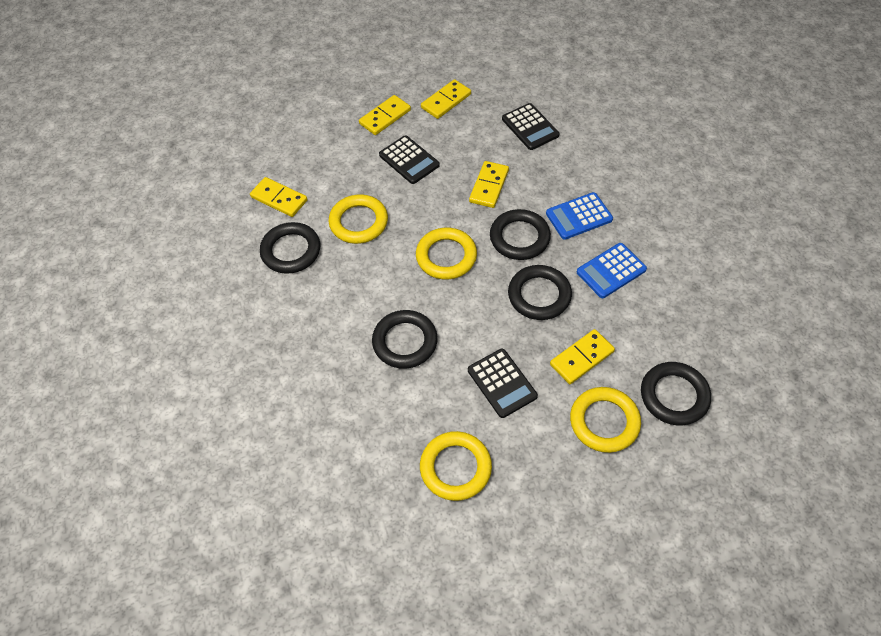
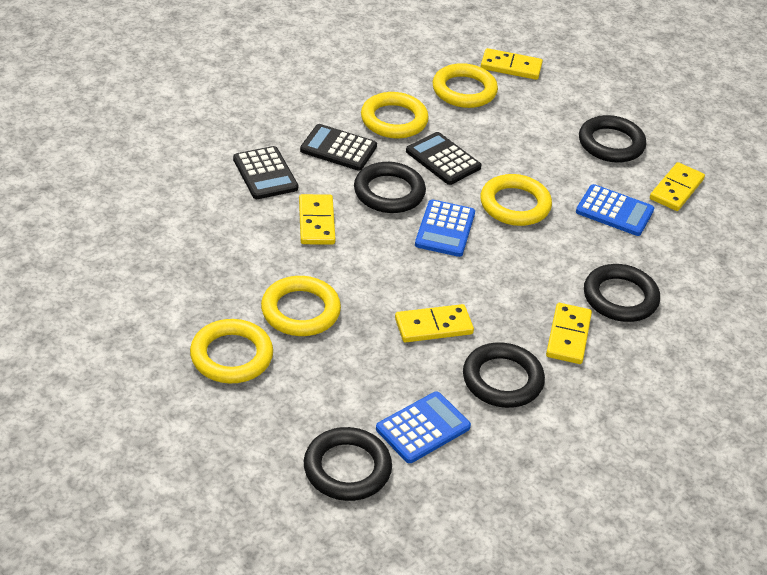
blue calculator: [546,192,613,240] [577,243,647,298] = 2 -> [376,392,471,463] [415,199,475,257] [576,184,654,236] = 3
yellow ring: [328,194,388,244] [416,228,477,279] [420,431,492,501] [570,387,641,453] = 4 -> [190,319,273,383] [261,276,341,336] [361,92,429,138] [433,63,498,108] [480,174,552,226] = 5

